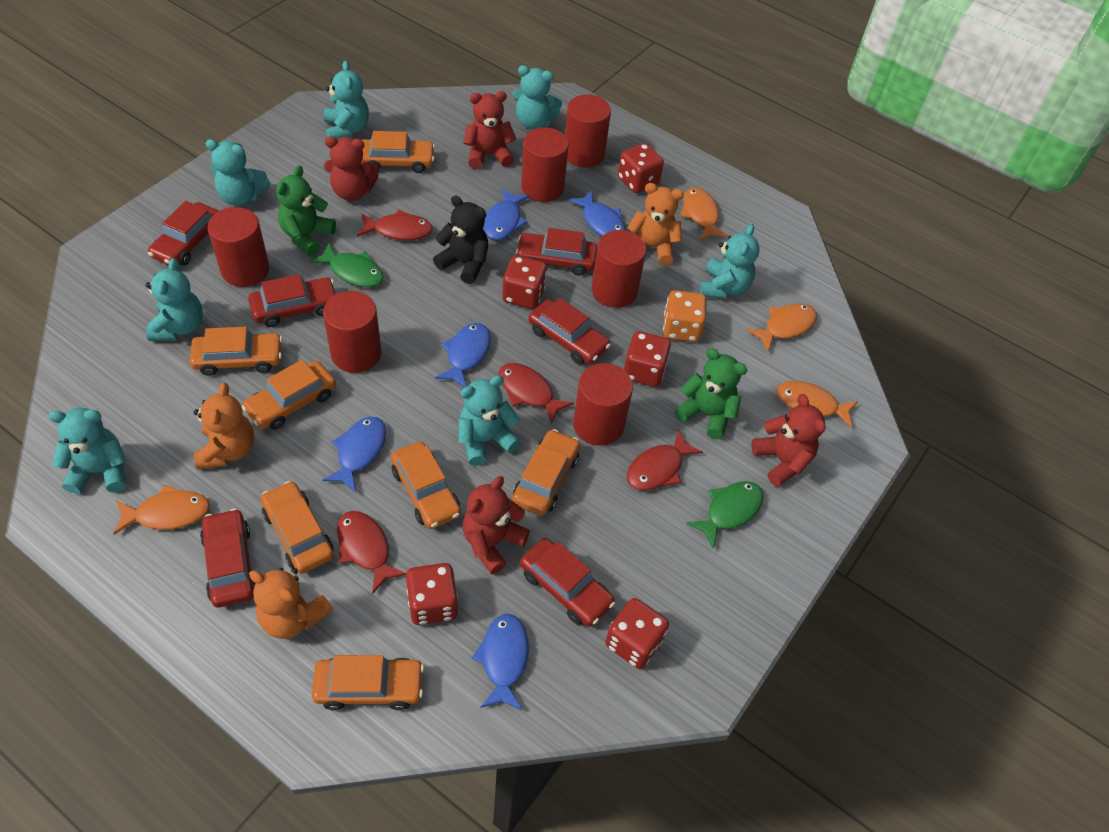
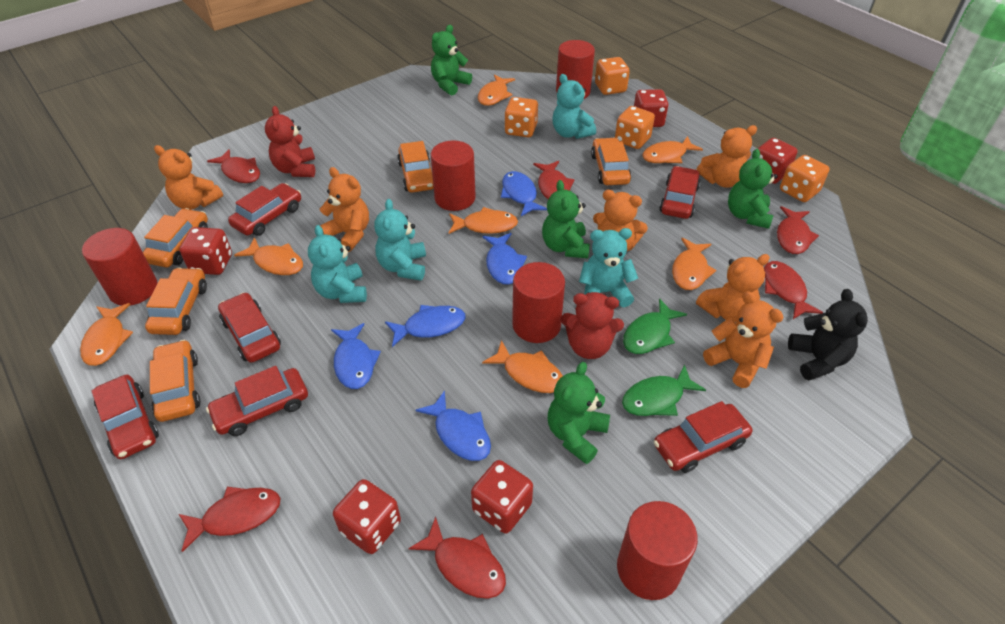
green teddy bear: [276,166,336,256] [675,348,747,439] = 2 -> [431,25,472,95] [542,180,590,258] [548,362,610,464] [728,149,778,229] = 4
orange car: [189,327,283,376] [242,359,336,430] [260,481,334,574] [312,655,424,711] [360,131,435,173] [391,442,461,529] [512,429,580,516] = 7 -> [143,208,208,267] [145,267,207,335] [150,340,201,422] [397,141,434,193] [591,137,631,185] = 5
orange dice: [663,290,707,342] = 1 -> [505,97,538,137] [595,57,630,95] [615,106,655,149] [780,155,830,202] = 4
orange fish: [113,485,210,535] [680,187,728,240] [747,304,817,351] [776,381,858,428] = 4 -> [80,303,133,366] [234,237,303,275] [449,207,518,234] [478,74,515,106] [482,340,563,393] [642,136,703,163] [672,238,717,290] = 7
orange teddy bear: [194,383,254,469] [249,568,333,639] [627,183,684,266] = 3 -> [154,145,223,210] [319,167,369,252] [593,190,648,251] [696,125,757,188] [696,254,770,323] [703,291,784,388] = 6
red cylinder: [207,207,270,287] [323,291,382,373] [521,128,569,202] [565,95,611,167] [573,363,633,446] [591,230,646,308] = 6 -> [82,228,158,306] [431,140,476,211] [512,262,565,343] [556,40,595,99] [617,501,698,600] = 5
red fish: [337,511,406,594] [357,209,433,240] [499,363,574,424] [627,429,703,490] = 4 -> [179,487,280,552] [207,149,260,183] [408,516,506,599] [533,161,574,199] [764,261,823,319] [777,206,819,254] = 6
red teddy bear: [324,137,379,201] [463,91,516,169] [463,476,530,574] [751,394,826,487] = 4 -> [265,106,315,177] [561,292,624,359] = 2
turquoise teddy bear: [48,408,127,494] [145,258,203,341] [206,139,270,206] [324,61,369,140] [458,375,521,466] [512,65,562,130] [700,224,760,299] = 7 -> [308,225,367,303] [374,199,426,281] [552,74,596,139] [579,228,638,307] = 4

